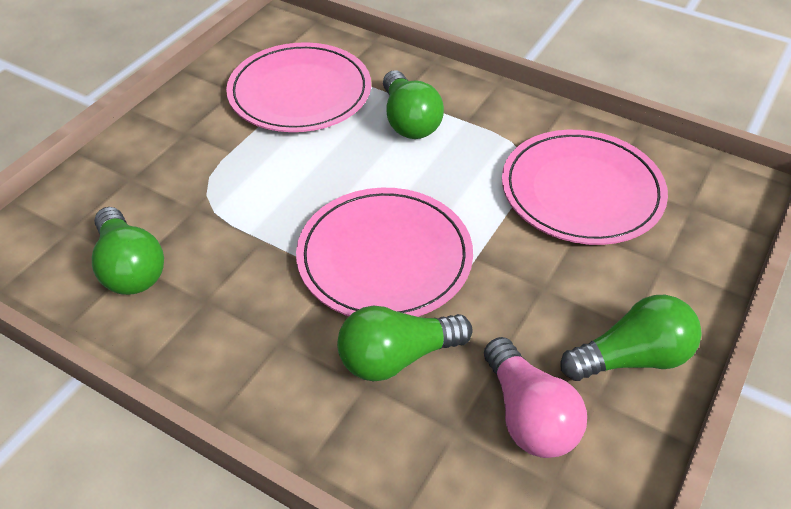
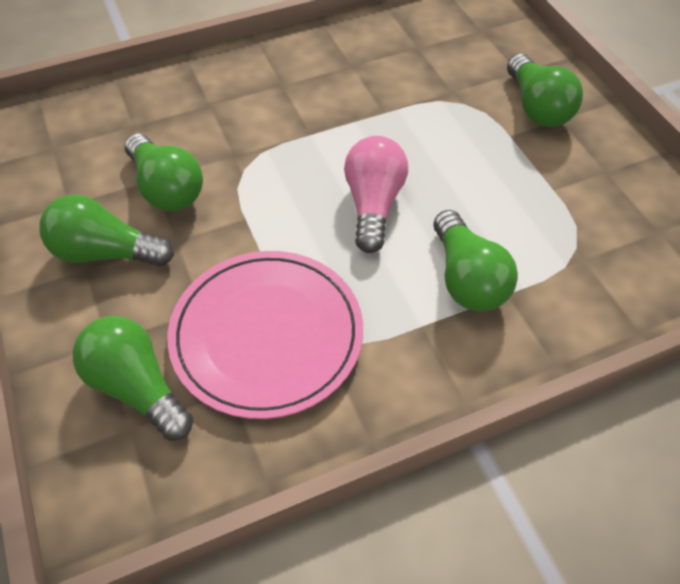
green light bulb: [92,207,164,295] [337,306,472,381] [383,71,444,139] [561,295,702,381] = 4 -> [39,194,174,267] [73,316,193,441] [124,133,203,211] [434,210,518,312] [507,54,583,127] = 5
pink plate: [226,42,371,132] [296,188,473,317] [502,130,668,245] = 3 -> [167,251,363,419] = 1

